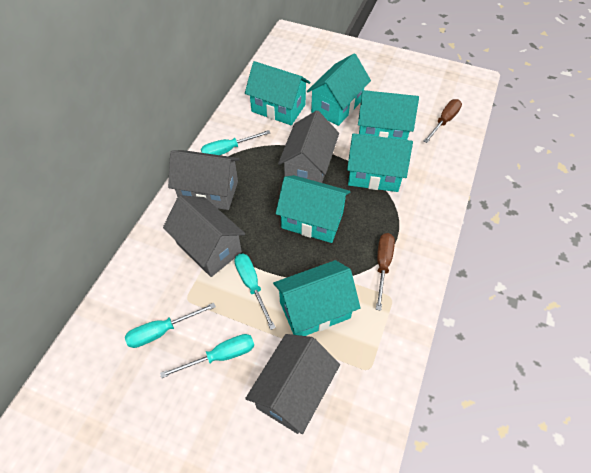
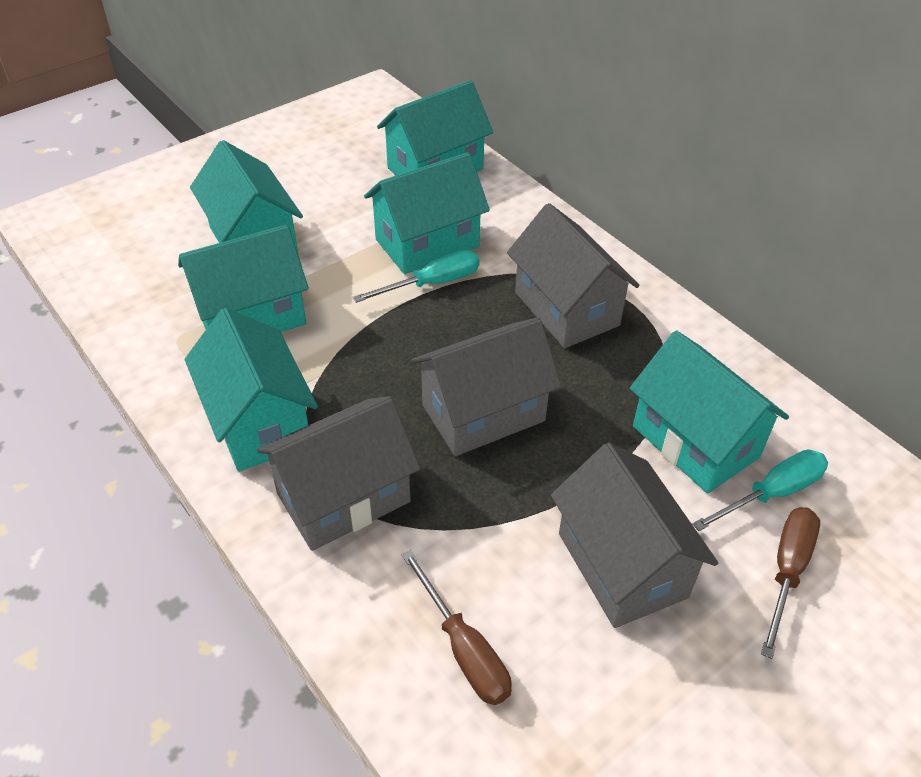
turquoise screwdriver: [125,303,216,348] [160,334,254,378] [201,130,270,155] [234,254,276,330] = 4 -> [353,250,480,303] [692,449,828,531] = 2

